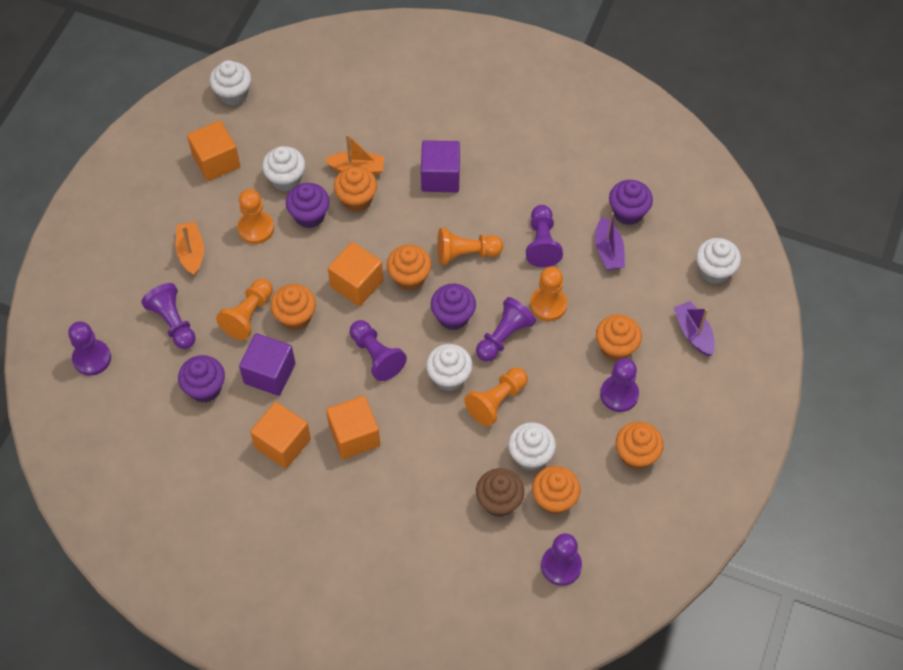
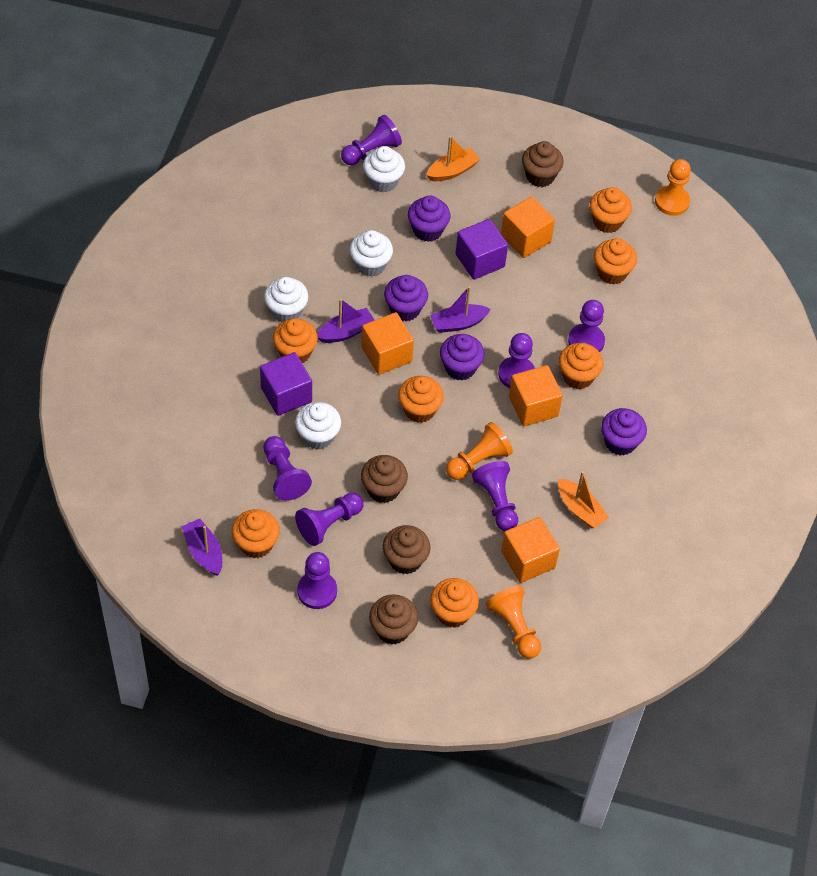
brown cupcake: [476,468,524,517] = 1 -> [361,455,408,503] [369,594,418,645] [383,525,431,574] [522,141,564,187] = 4
orange cupcake: [270,284,316,331] [334,167,377,212] [387,245,432,291] [532,466,581,514] [596,314,642,361] [616,422,664,470] = 6 -> [232,509,280,558] [273,318,318,363] [398,376,444,423] [430,578,479,628] [559,343,603,389] [590,187,632,233] [594,238,637,285] = 7
orange pawn: [216,279,273,340] [237,189,274,244] [437,228,503,265] [464,368,528,427] [530,267,567,321] = 5 -> [446,422,513,480] [486,586,541,659] [655,159,691,216] = 3
purple boat: [595,212,625,270] [674,301,715,356] = 2 -> [182,519,222,576] [317,299,374,343] [430,286,491,333] = 3
white cupcake: [210,60,251,106] [262,146,305,191] [426,344,473,391] [508,422,556,471] [696,238,741,284] = 5 -> [264,277,308,323] [295,402,341,450] [350,230,393,277] [363,146,405,193] = 4

